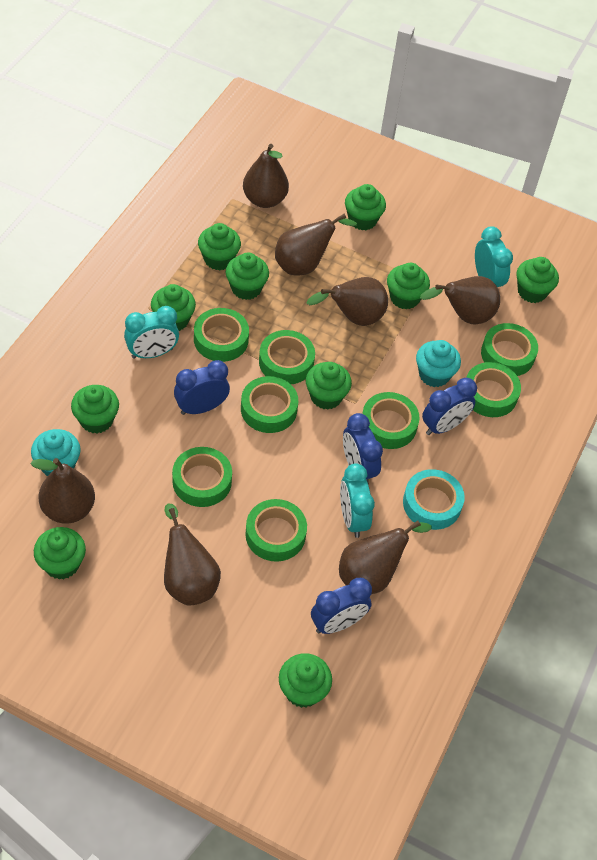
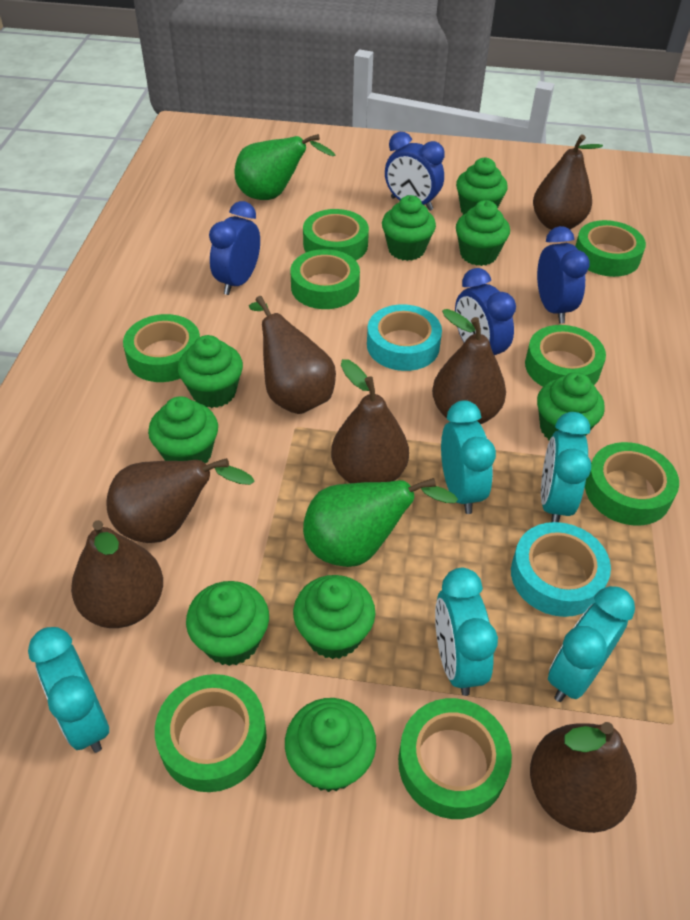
green cupcake: [34,527,86,579] [71,385,119,433] [151,284,196,331] [198,223,241,270] [226,253,269,300] [279,653,332,708] [306,362,352,409] [345,184,386,230] [387,263,430,310] [516,257,559,303] = 10 -> [148,396,218,463] [178,335,243,408] [186,581,269,666] [285,698,376,792] [293,575,375,659] [382,195,436,261] [456,158,508,215] [456,200,510,266] [537,372,605,441] = 9
green pear: none = 0 -> [235,134,335,200] [303,478,458,567] = 2
turquoise clock: [124,306,179,359] [340,463,375,538] [475,226,513,287] = 3 -> [28,627,109,753] [435,568,498,696] [441,400,496,514] [541,412,591,522] [548,586,635,702] = 5
turquoise cupcake: [31,429,81,476] [416,340,461,387] = 2 -> none = 0
turquoise tape: [403,469,465,530] = 1 -> [367,304,442,371] [511,522,611,617] = 2

